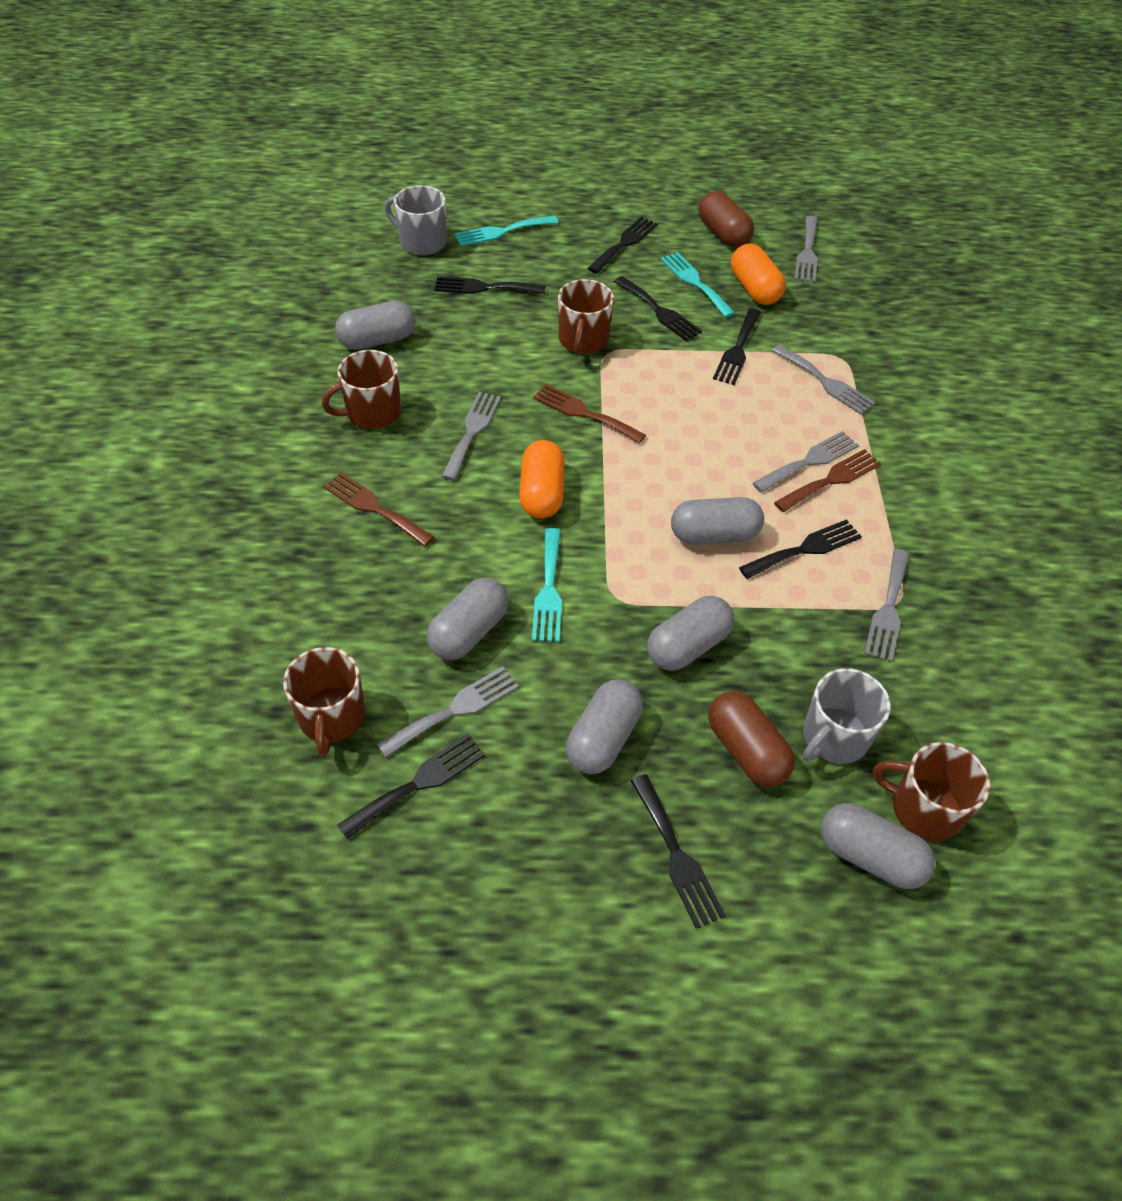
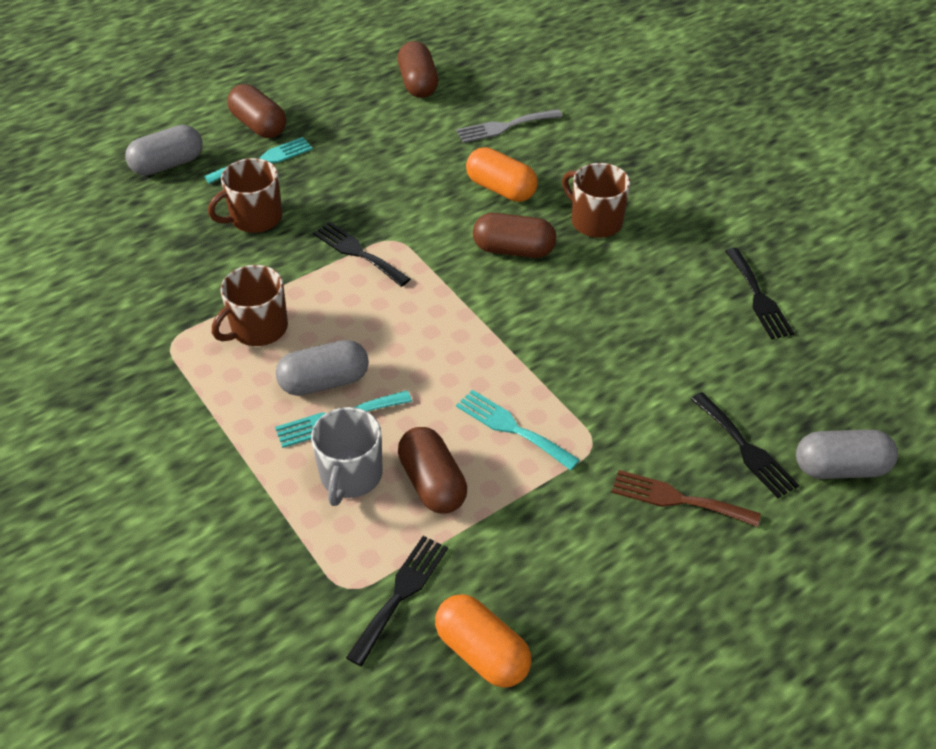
black fork: [337,734,485,839] [434,276,546,294] [588,217,658,273] [614,276,702,341] [631,774,726,929] [713,308,761,385] [739,519,862,579] = 7 -> [313,222,410,287] [346,536,448,666] [691,392,799,498] [725,248,794,339] = 4
brown capsule: [698,191,754,248] [708,691,795,787] = 2 -> [227,84,286,138] [398,41,438,98] [398,427,467,514] [473,213,556,258] = 4
brown fork: [323,472,434,547] [533,384,646,444] [774,449,881,512] = 3 -> [612,470,761,527] = 1
brown mug: [283,647,365,756] [322,350,401,429] [558,279,614,355] [873,742,990,841] = 4 -> [208,158,283,233] [212,265,288,346] [562,163,630,238] = 3
grey capsule: [335,301,416,350] [427,578,509,660] [566,679,643,774] [647,596,734,671] [671,497,764,545] [821,803,935,889] = 6 -> [125,125,203,176] [276,340,369,396] [796,429,898,479] = 3
grey fork: [377,666,519,757] [441,392,501,480] [753,431,859,493] [772,345,875,415] [794,216,818,283] [864,549,909,662] = 6 -> [456,109,563,143] = 1
grey mug: [385,185,447,255] [803,668,891,764] = 2 -> [311,407,383,506] = 1

